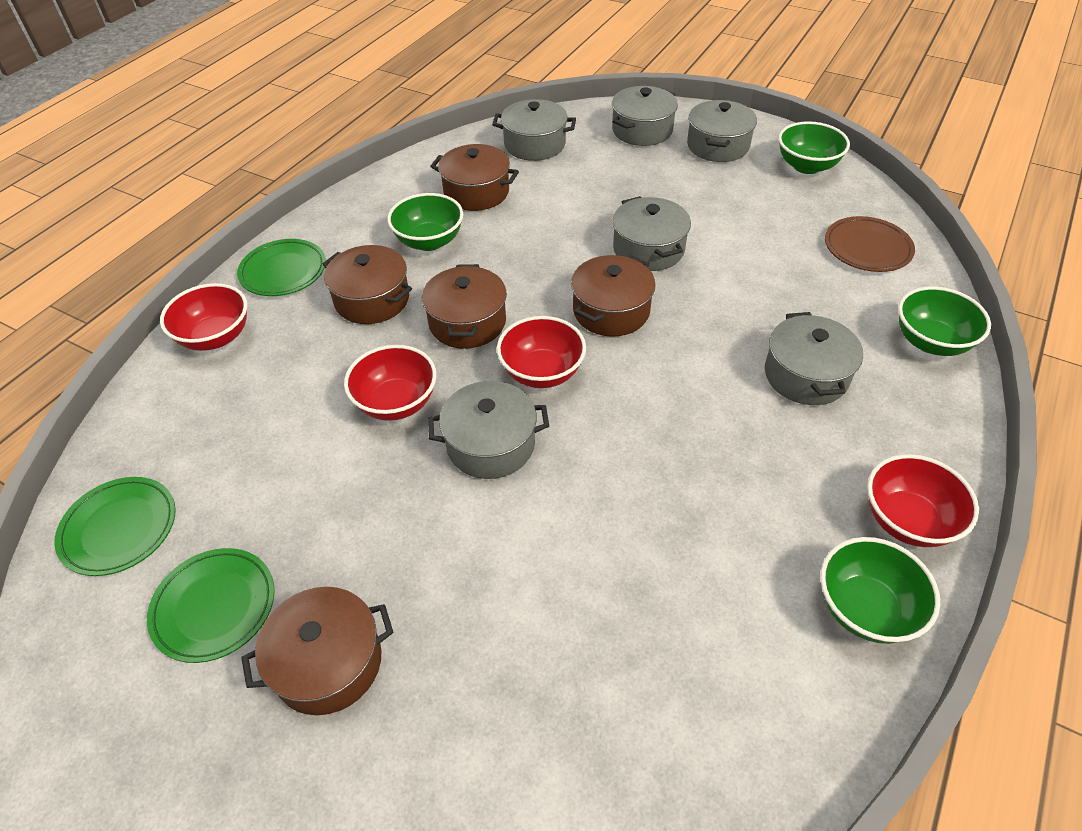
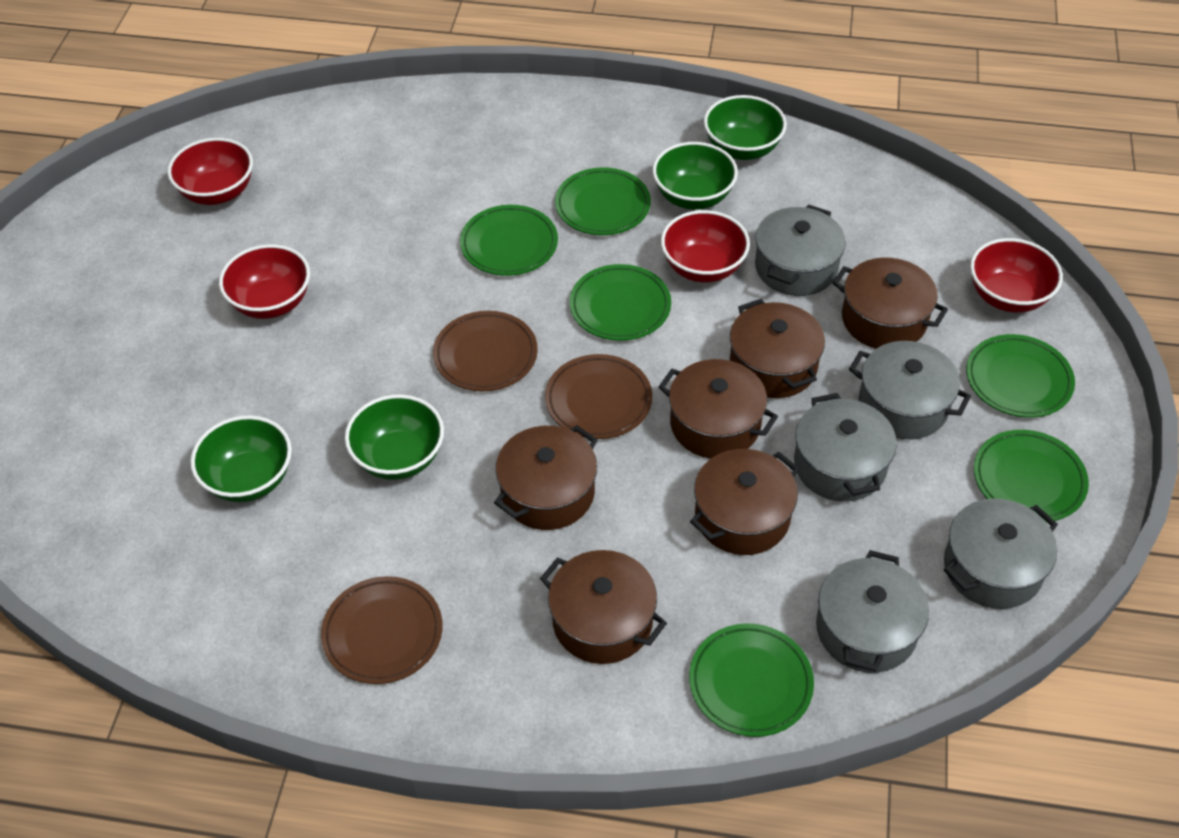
brown plate: [825,216,915,272] = 1 -> [321,576,443,684] [433,311,538,391] [545,354,652,439] = 3
brown pot: [241,587,393,715] [322,245,412,324] [422,264,507,349] [430,144,519,211] [571,255,656,337] = 5 -> [494,425,598,530] [540,550,667,664] [659,359,778,459] [690,449,799,555] [730,299,825,398] [833,257,948,349] = 6
green plate: [55,477,176,576] [147,548,275,663] [237,239,326,296] = 3 -> [460,205,558,276] [555,167,651,235] [570,264,671,341] [689,623,814,737] [966,334,1075,418] [974,430,1089,522] = 6
grey pot: [428,381,549,479] [492,99,576,161] [612,86,678,146] [613,196,691,271] [687,100,757,162] [765,312,863,405] = 6 -> [755,205,846,296] [794,393,897,502] [816,550,929,673] [849,341,971,439] [944,498,1058,609] = 5

